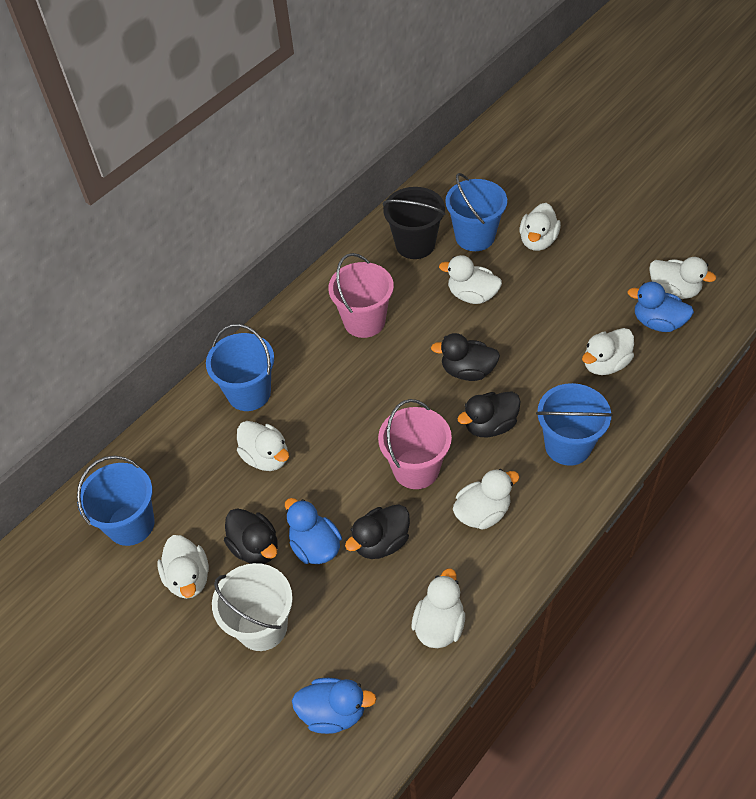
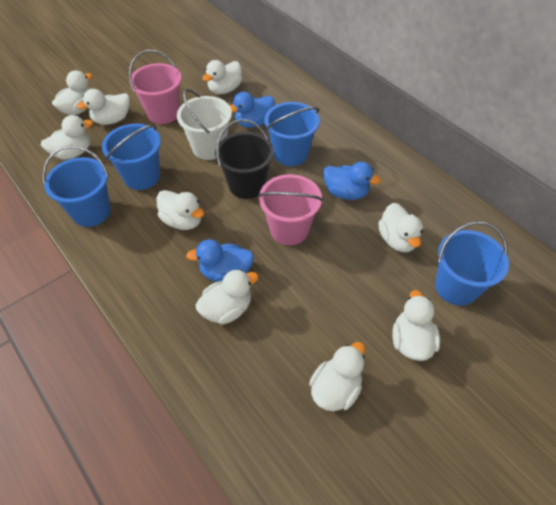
black duck: [224,508,278,564] [345,504,410,559] [431,333,500,381] [457,392,521,437] = 4 -> none = 0
white duck: [157,535,209,599] [237,421,289,471] [412,568,465,648] [439,255,502,304] [453,469,519,530] [519,203,561,251] [582,328,634,375] [649,257,716,299] = 8 -> [41,115,93,160] [52,70,92,115] [77,89,130,125] [157,190,204,230] [195,269,259,325] [202,60,242,94] [309,342,365,411] [378,203,423,252] [392,290,440,361] = 9

